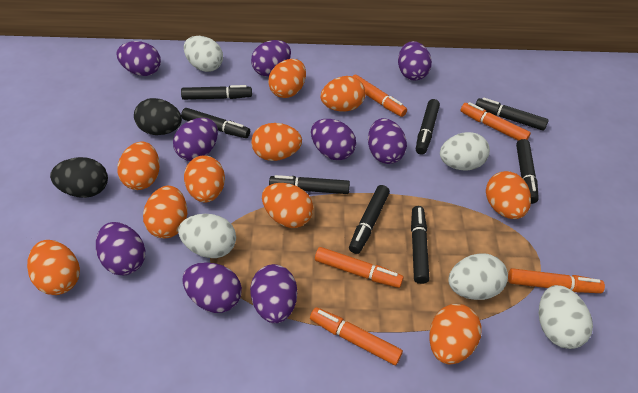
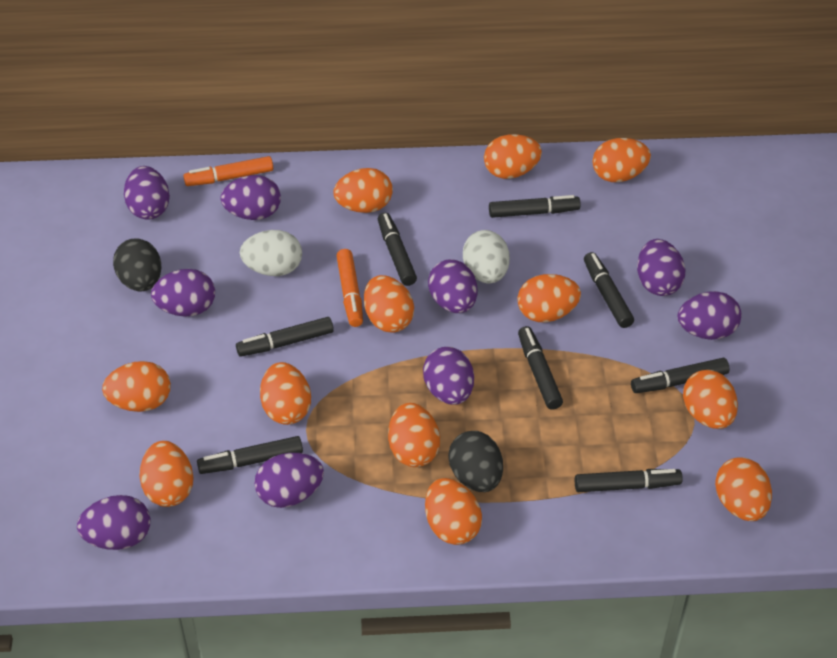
orange egg: [27,240,80,295] [118,141,159,190] [143,186,187,238] [184,156,225,202] [251,123,302,161] [262,183,313,228] [268,59,306,98] [321,76,365,111] [429,304,482,364] [486,171,531,219] = 10 -> [102,361,171,412] [140,441,194,507] [260,362,311,425] [333,168,393,213] [364,275,414,333] [388,403,440,467] [425,478,482,545] [484,134,542,179] [517,274,581,322] [593,138,651,182] [683,370,738,429] [715,457,772,521] = 12
orange marker: [310,307,403,365] [315,247,404,288] [352,75,407,117] [460,102,531,141] [508,268,605,293] = 5 -> [184,156,273,186] [337,249,363,327] = 2
white egg: [178,214,236,258] [184,36,223,72] [440,132,490,171] [449,253,508,300] [539,285,593,349] = 5 -> [240,230,302,276] [463,230,510,283] = 2

